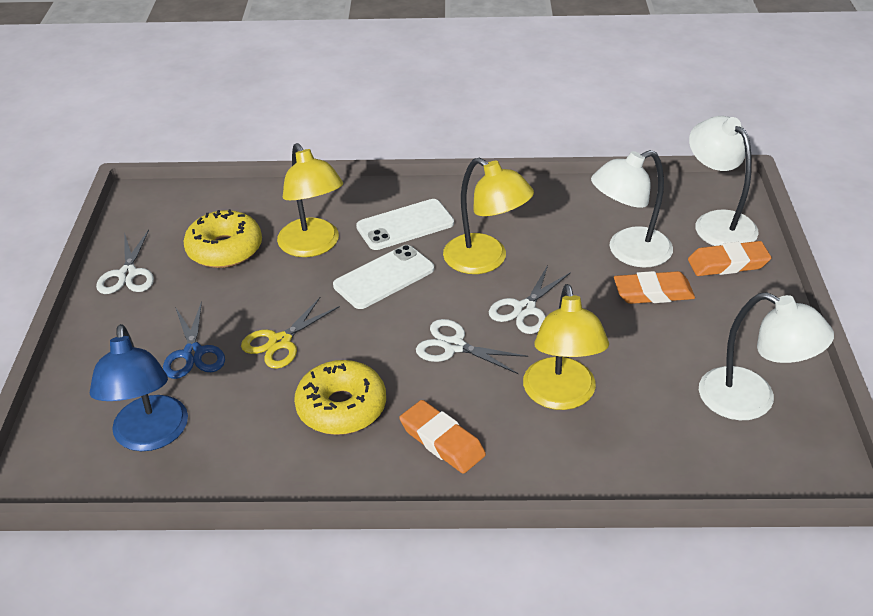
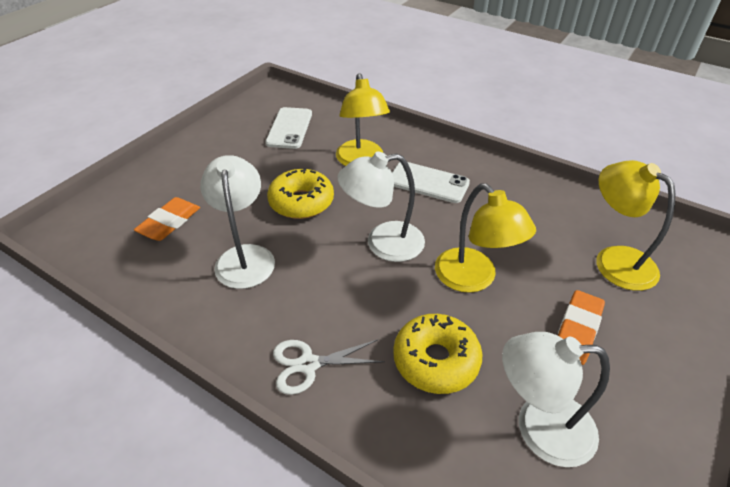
blue lamp: [90,324,188,451] = 1 -> none = 0
blue scissors: [163,301,225,379] = 1 -> none = 0
orange eraser: [399,400,486,474] [614,271,695,304] [688,241,771,276] = 3 -> [134,197,200,241] [558,290,605,365] = 2
white scissors: [96,230,154,294] [416,319,528,374] [489,265,571,334] = 3 -> [273,339,385,395] = 1
yellow scissors: [241,297,340,369] = 1 -> none = 0

